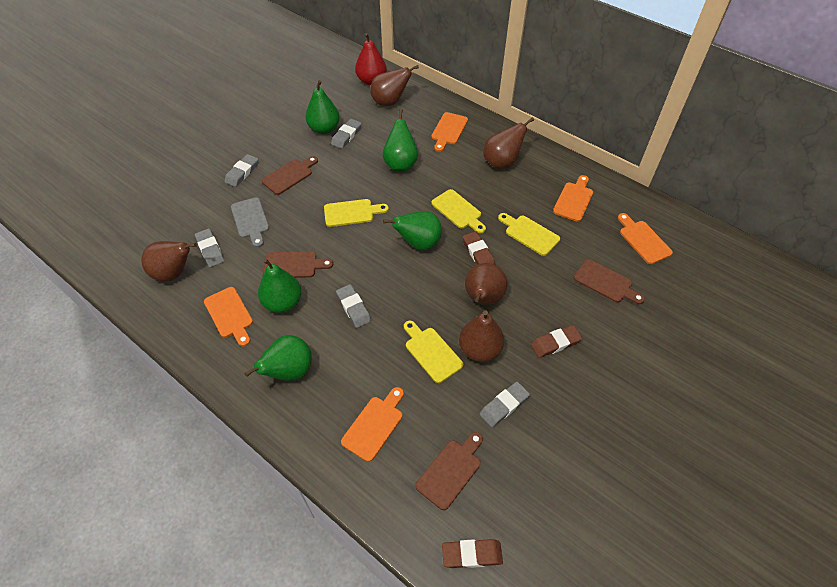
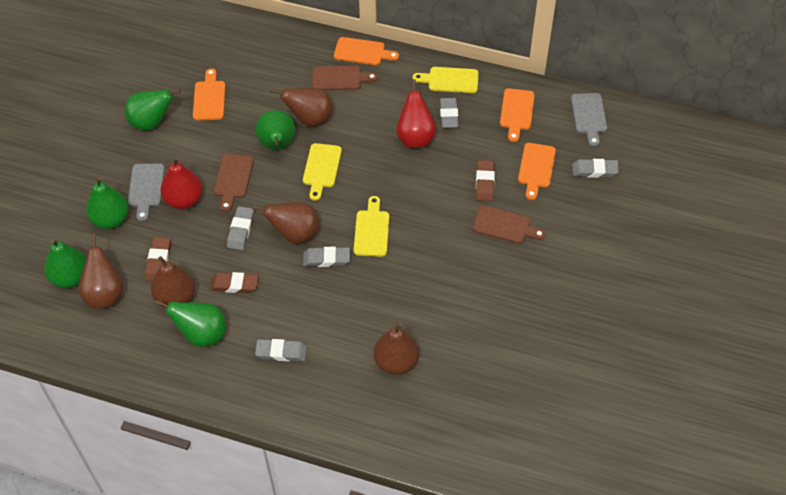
brown cutting board: [262,156,318,195] [263,251,333,278] [415,432,483,510] [574,259,645,304] = 4 -> [214,154,254,212] [312,66,378,90] [473,206,546,244] = 3
grey cutting board: [231,197,269,247] = 1 -> [128,163,165,222] [571,93,607,147] = 2
orange cutting board: [204,287,253,346] [341,387,404,462] [431,112,468,152] [553,175,593,222] [618,213,673,264] = 5 -> [193,68,225,120] [334,37,399,65] [500,88,535,142] [518,143,556,200] = 4
red pear: [355,33,387,85] = 1 -> [161,157,202,209] [396,79,436,148] = 2
yellow cutting board: [324,199,389,227] [404,321,463,383] [431,189,486,233] [498,213,560,256] = 4 -> [303,143,342,201] [354,196,389,257] [413,67,479,93] = 3

